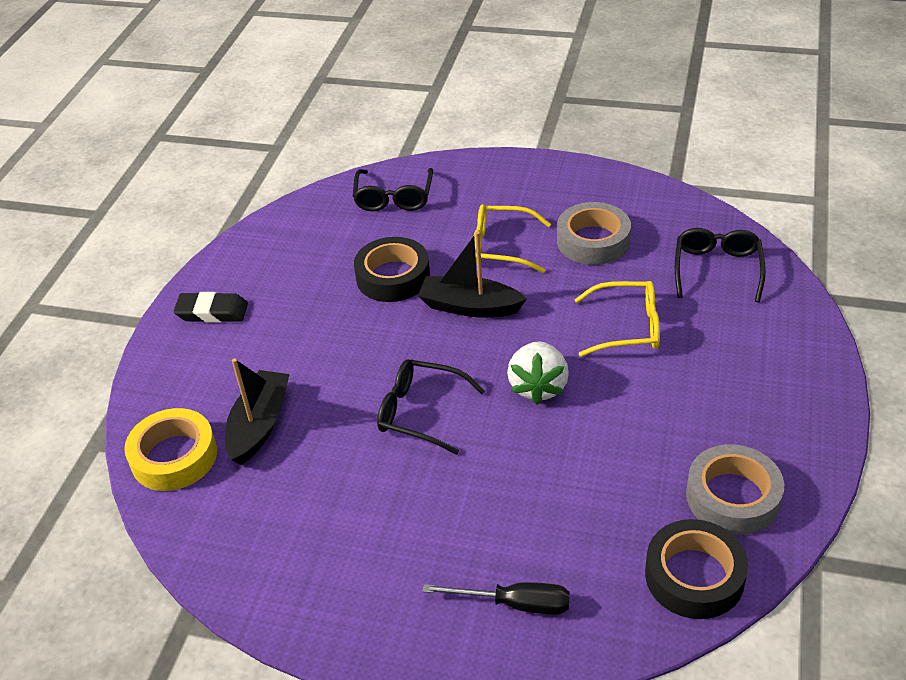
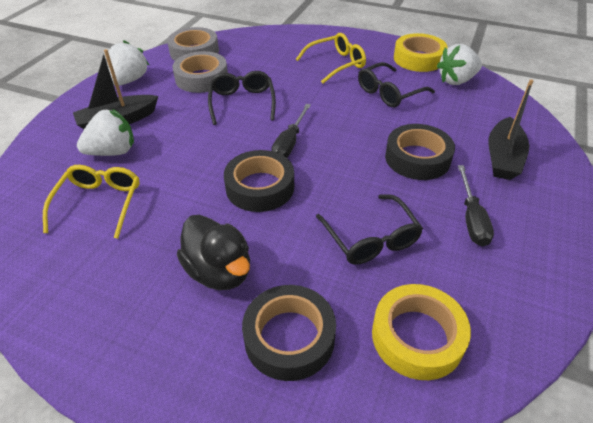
black duck: none = 0 -> [177,215,250,290] = 1
black eraser: [173,292,248,323] = 1 -> none = 0
black screwdriver: [422,582,570,615] = 1 -> [271,104,311,158] [458,165,494,247] = 2
black tape: [354,237,430,302] [645,519,748,619] = 2 -> [224,150,294,212] [242,285,336,381] [385,124,455,180] = 3
white strawberry: [507,341,569,405] = 1 -> [77,109,134,156] [107,40,149,86] [437,44,482,85] = 3
yellow tape: [124,408,217,491] = 1 -> [372,284,471,380] [394,33,448,72] = 2

